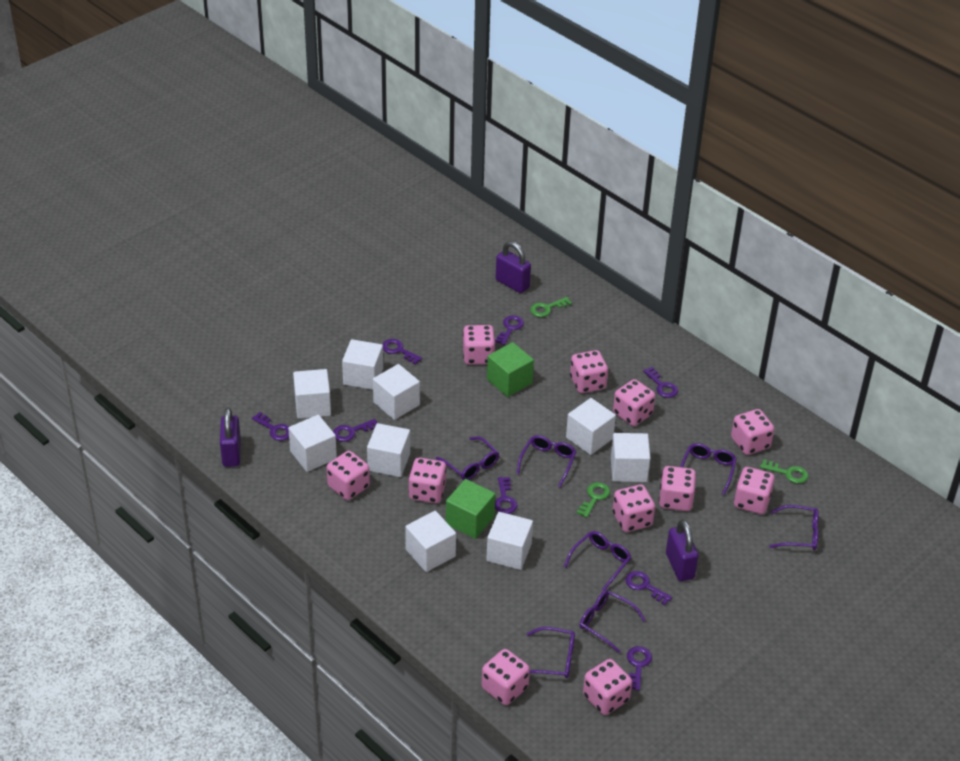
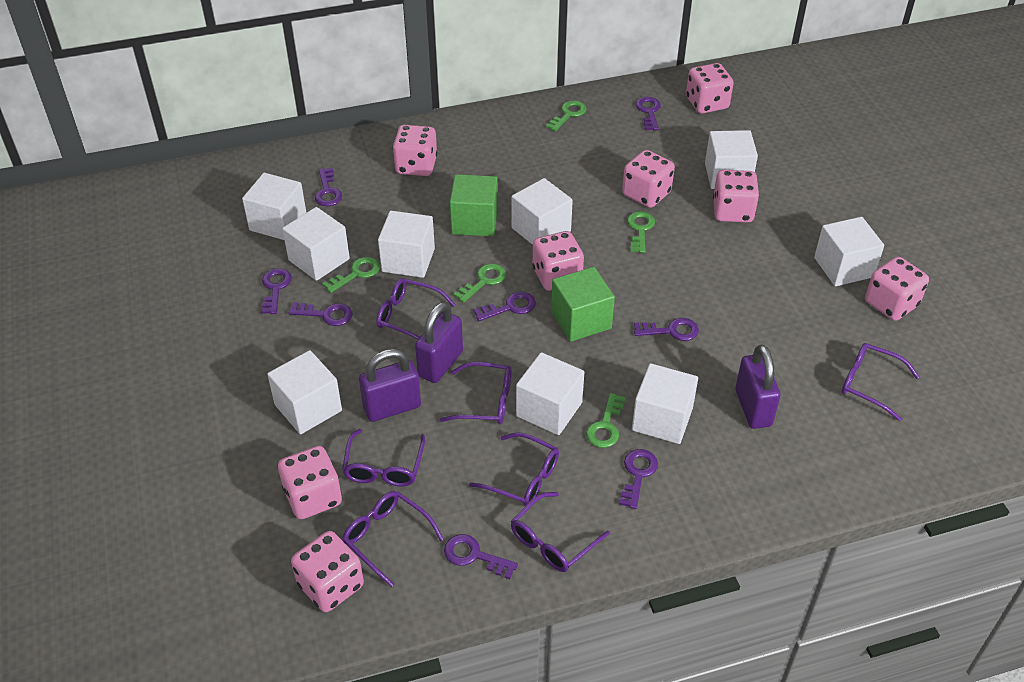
green key: [530,297,572,317] [577,482,610,518] [760,459,808,483] = 3 -> [322,257,380,293] [453,263,506,303] [545,100,587,132] [586,393,626,448] [627,211,655,253] = 5
pink dice: [326,451,370,500] [408,458,447,503] [463,325,496,365] [482,649,530,705] [570,350,608,393] [583,659,632,715] [612,484,655,532] [613,379,655,426] [659,466,696,511] [731,409,774,455] [734,467,775,514] = 11 -> [278,446,342,519] [291,531,364,612] [393,125,437,176] [533,231,584,291] [622,150,675,208] [686,63,734,114] [713,170,759,222] [865,257,929,321] = 8

